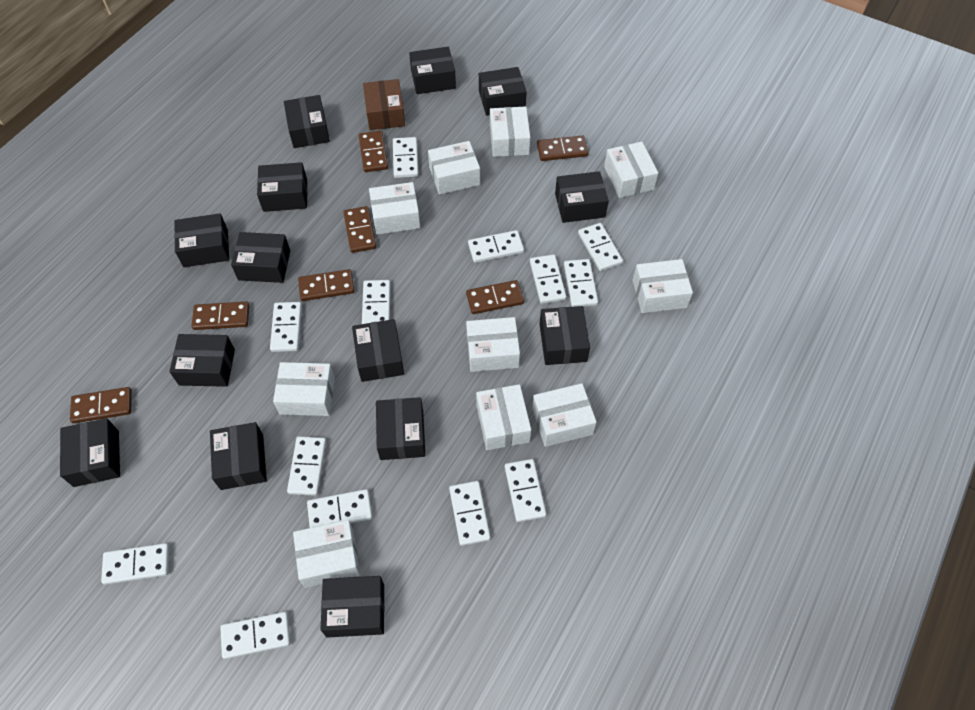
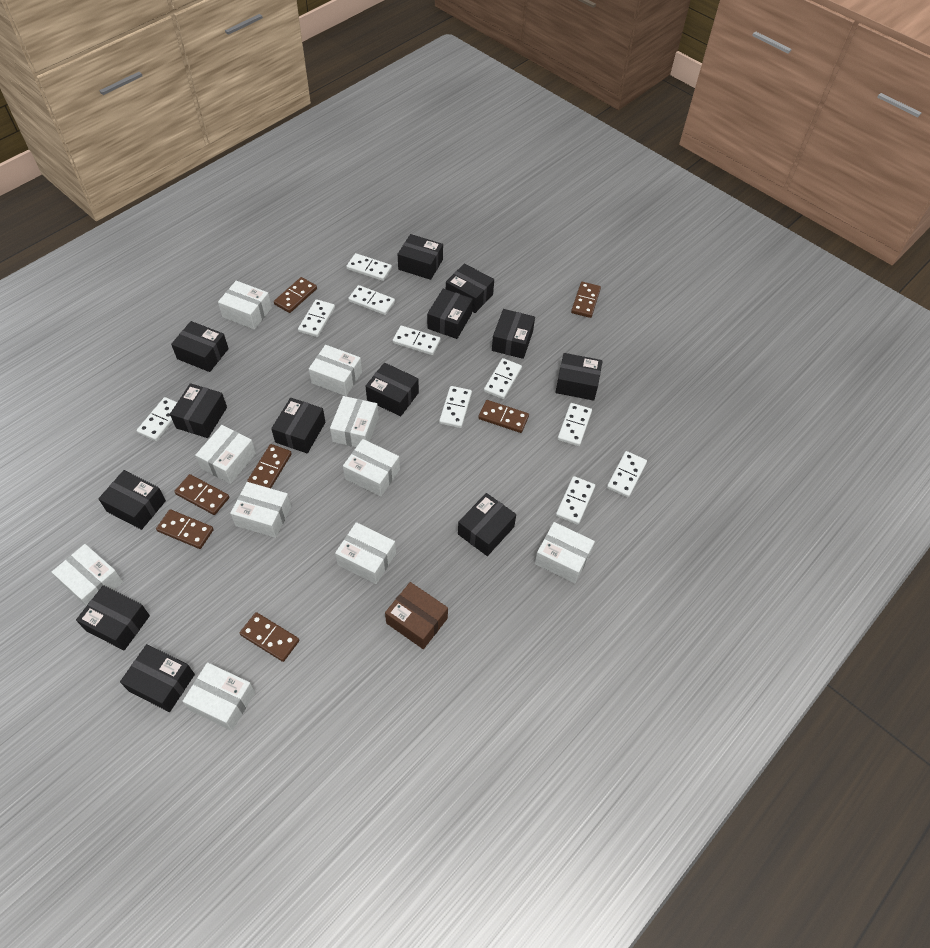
black box: [60,418,120,487] [169,334,235,387] [174,213,229,267] [210,422,267,490] [231,232,290,283] [257,162,307,212] [284,95,330,148] [321,576,384,638] [352,319,404,382] [376,397,425,460] [409,47,456,94] [479,67,527,116] [540,306,590,365] [555,171,609,223] = 14 -> [76,585,150,650] [98,470,166,530] [120,644,195,712] [170,383,227,438] [171,321,229,372] [271,398,325,453] [365,363,419,416] [398,234,443,280] [427,289,473,339] [446,264,494,313] [458,493,516,556] [492,309,535,359] [555,353,603,401] = 13
white domino: [101,543,169,585] [220,612,290,659] [270,302,302,352] [287,436,326,496] [307,489,372,528] [362,280,390,324] [393,137,419,178] [449,481,490,546] [468,230,524,263] [505,459,546,522] [530,255,566,304] [564,259,598,307] [578,223,623,271] = 13 -> [137,397,177,441] [298,299,335,337] [346,253,392,281] [348,285,395,315] [393,326,441,355] [439,386,472,428] [484,358,522,399] [556,476,595,525] [558,403,592,446] [607,451,647,498] = 10

